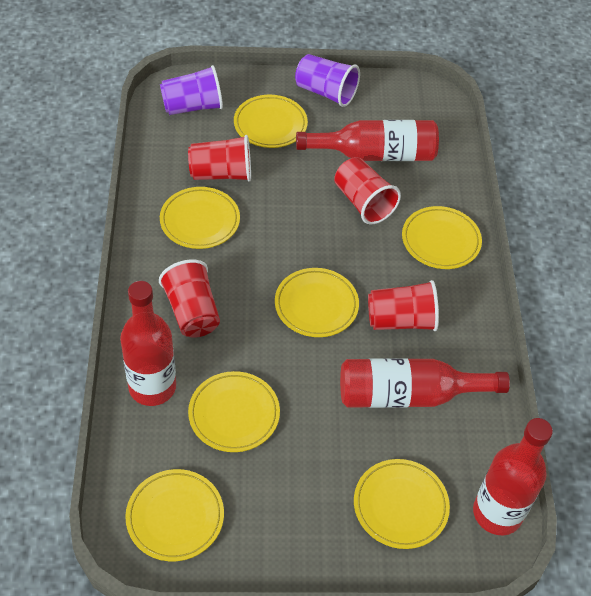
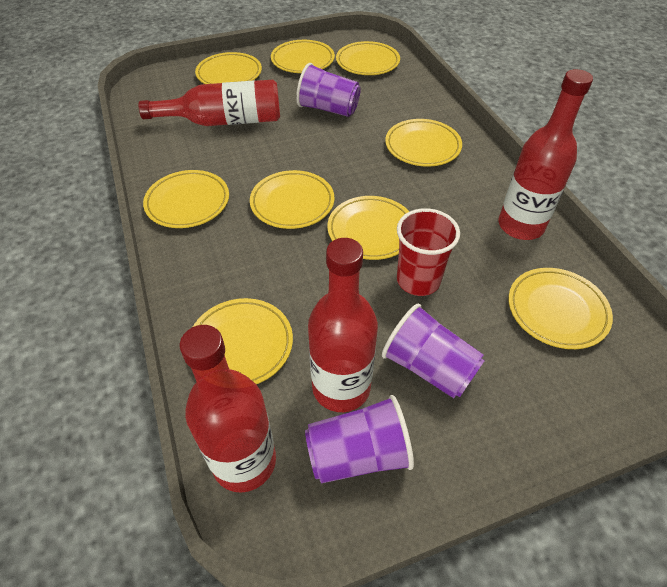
purple cup: [160,65,223,115] [295,54,360,107] = 2 -> [296,63,361,117] [305,395,414,484] [382,304,484,398] = 3
red cup: [159,259,220,338] [188,135,251,182] [334,157,401,224] [368,280,439,331] = 4 -> [397,208,460,296] = 1
yellow plate: [125,469,224,561] [160,187,240,249] [188,371,280,452] [234,95,308,148] [275,268,359,337] [354,459,450,549] [402,206,482,269] = 7 -> [143,170,229,228] [193,298,293,384] [195,52,262,84] [250,170,334,229] [271,40,335,73] [328,196,409,260] [336,41,400,75] [385,119,462,167] [508,268,613,349] = 9

